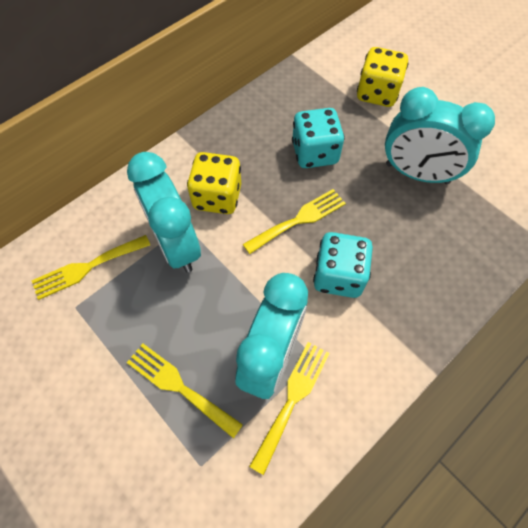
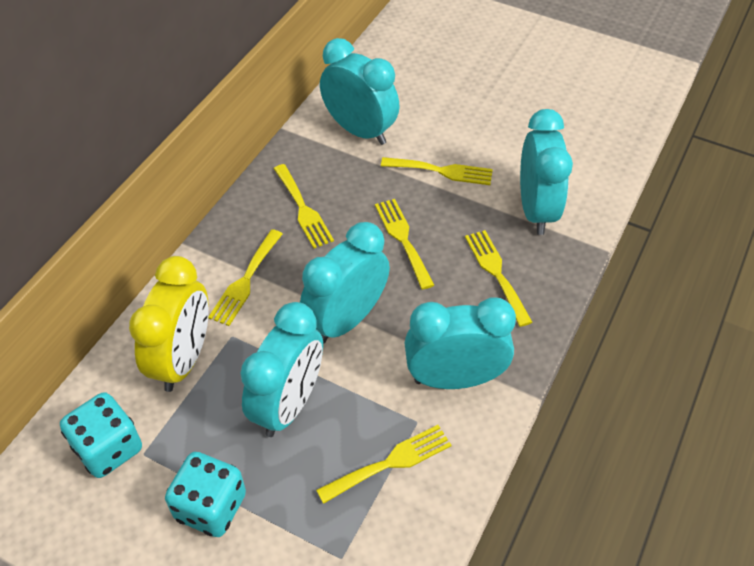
turquoise clock: [127,152,201,273] [236,273,308,399] [385,87,495,184] = 3 -> [240,302,323,437] [300,222,390,343] [320,38,400,145] [404,297,516,389] [520,109,573,235] = 5
yellow clock: none = 0 -> [129,256,209,392] = 1
yellow dice: [187,152,241,214] [357,47,408,107] = 2 -> none = 0
yellow fork: [32,235,150,300] [126,343,243,439] [243,189,346,254] [249,342,330,475] = 4 -> [208,229,282,326] [273,164,334,248] [316,425,452,504] [375,199,434,290] [381,157,493,185] [465,230,532,327] = 6

